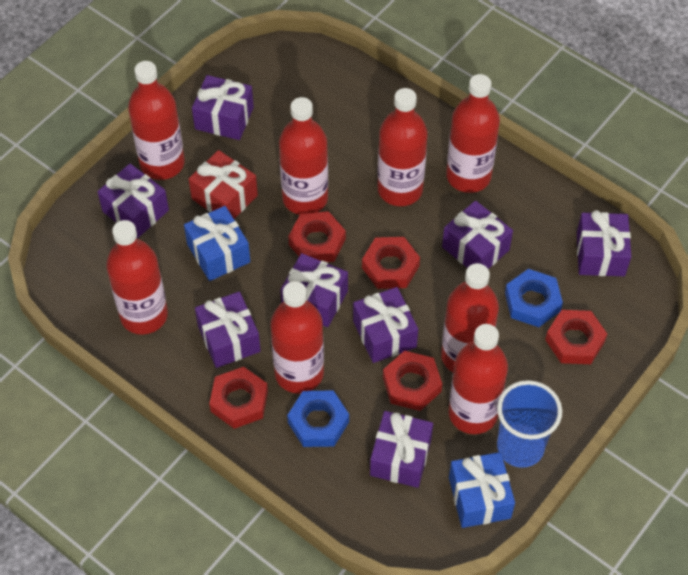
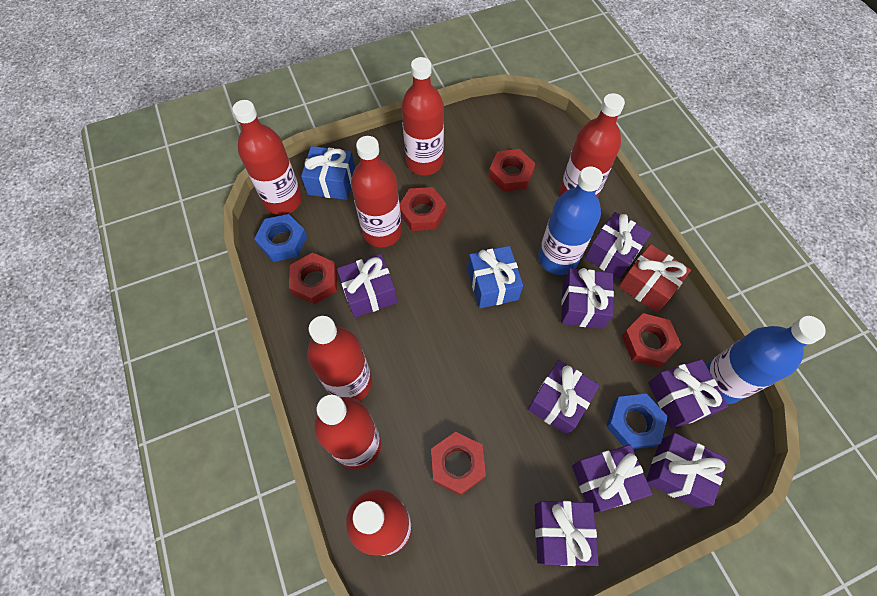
blue bottle: none = 0 -> [538,167,603,275] [706,316,826,404] = 2
blue cup: [497,380,562,468] = 1 -> none = 0
red bottle: [106,220,168,335] [128,61,185,180] [270,281,324,394] [279,97,328,215] [377,88,428,206] [441,263,499,372] [446,74,500,193] [448,324,508,434] = 8 -> [232,100,302,215] [307,316,372,401] [314,395,381,470] [346,489,412,556] [351,136,402,248] [401,57,444,176] [559,93,625,197] = 7

